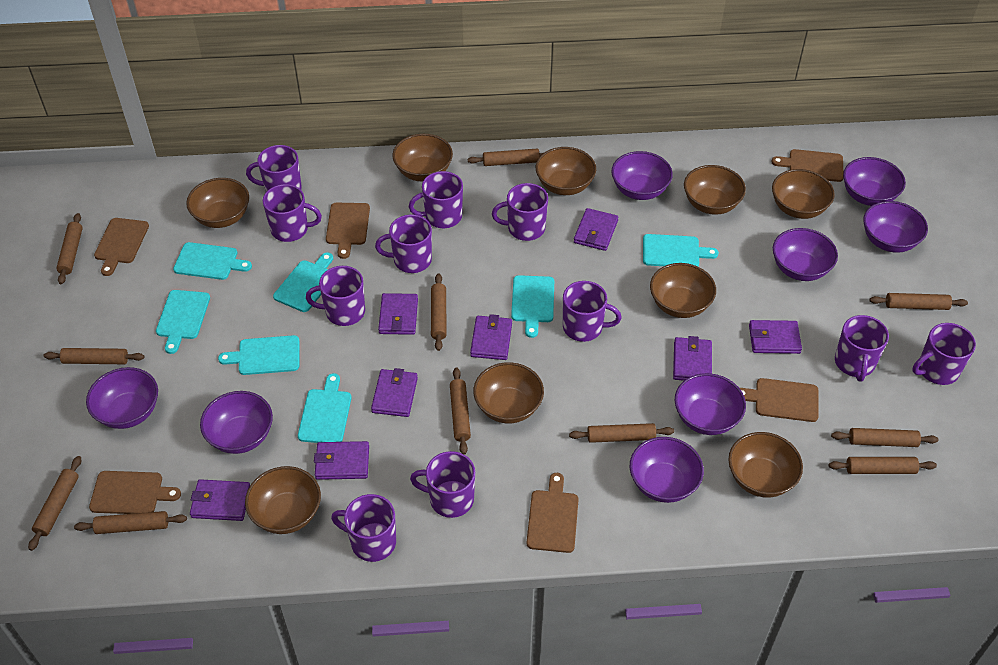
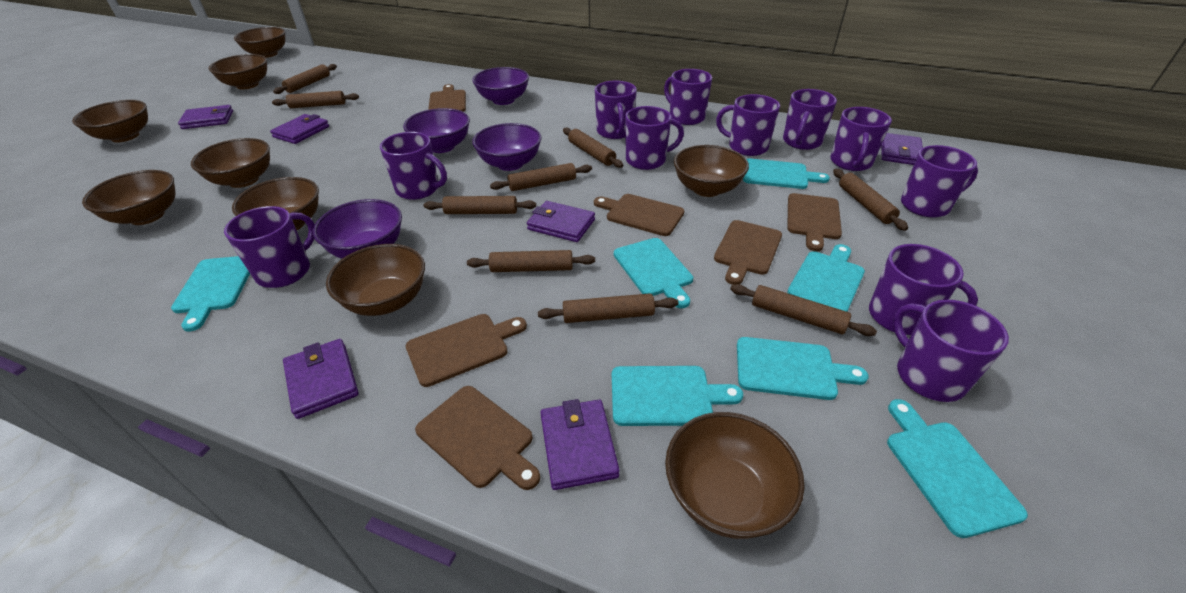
brown rolling pin: [28,456,81,551] [44,348,144,364] [56,213,83,284] [74,511,187,534] [431,273,447,351] [450,367,471,454] [468,149,543,166] [569,423,674,443] [829,457,937,474] [831,428,939,447] [870,293,968,310] = 11 -> [272,91,359,108] [273,64,337,94] [424,196,536,214] [467,250,595,272] [490,163,592,191] [538,293,678,323] [563,128,623,168] [730,284,877,336] [833,169,908,231] = 9
purple bowl: [86,367,158,429] [200,391,273,454] [611,151,673,200] [629,437,704,503] [675,373,746,435] [773,228,838,281] [843,157,906,206] [863,201,928,253] = 8 -> [313,199,402,259] [403,108,470,153] [472,67,529,105] [472,123,541,171] = 4
purple wallet: [190,479,250,521] [314,441,369,480] [371,368,418,417] [378,293,418,335] [470,314,512,360] [574,208,618,251] [673,336,712,381] [749,320,802,354] = 8 -> [178,105,233,129] [270,114,329,144] [283,339,359,419] [527,201,595,242] [540,399,620,490] [881,133,923,165] = 6

